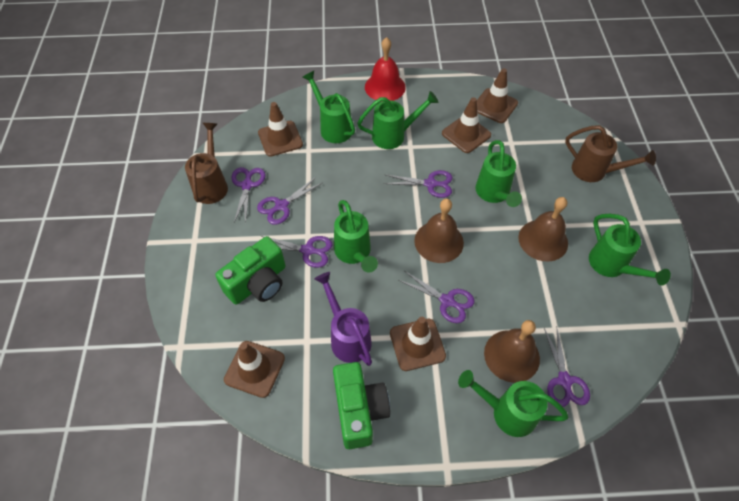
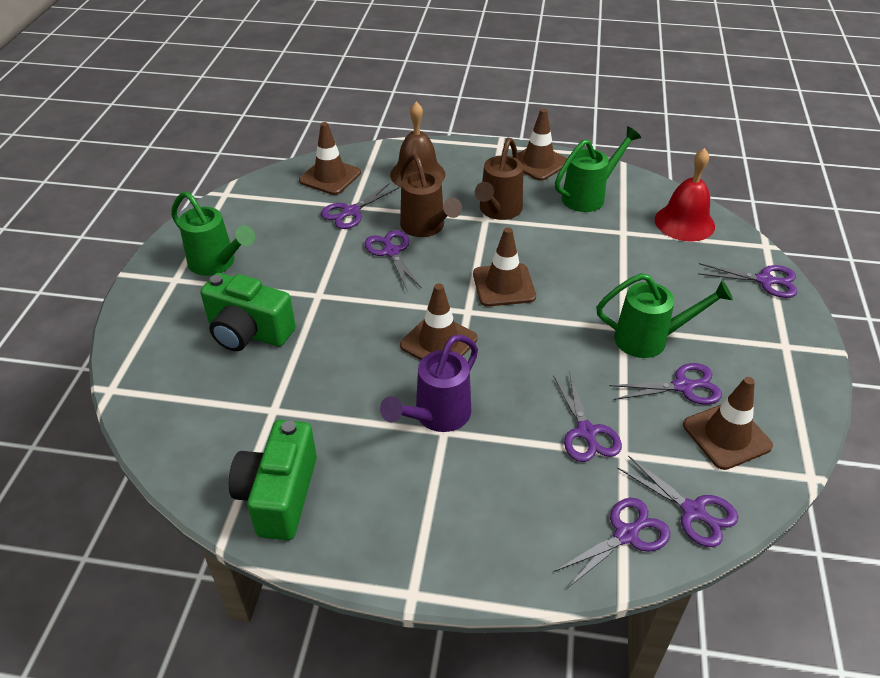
brown bell: [414,199,464,263] [484,320,540,383] [518,197,568,262] = 3 -> [390,102,445,187] = 1
green watering can: [302,71,355,143] [334,200,378,272] [357,91,438,149] [458,370,568,437] [475,140,522,207] [589,214,671,286] = 6 -> [171,191,255,276] [555,126,641,212] [596,273,733,358] = 3
purple scissors: [232,167,265,224] [257,177,322,225] [261,236,333,268] [383,170,453,198] [398,271,475,323] [544,328,590,407] = 6 -> [321,183,399,229] [364,230,422,290] [553,374,622,462] [554,498,670,588] [609,363,722,405] [617,456,738,547] [698,263,797,298] = 7

